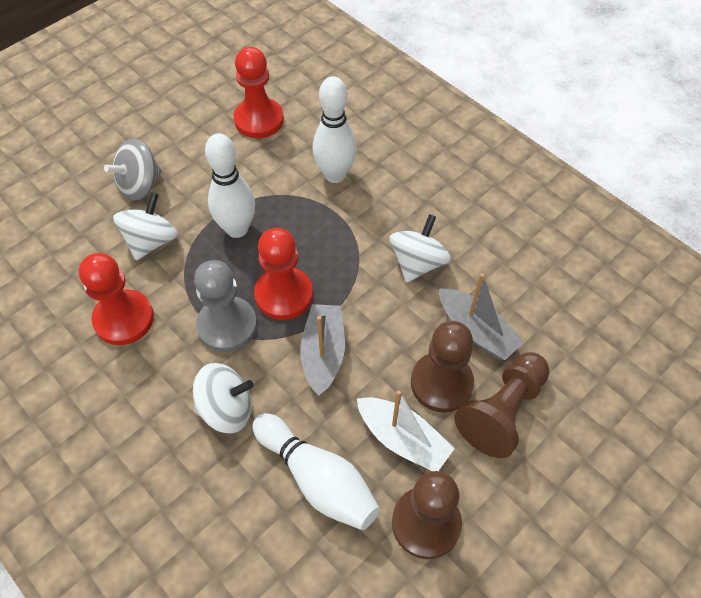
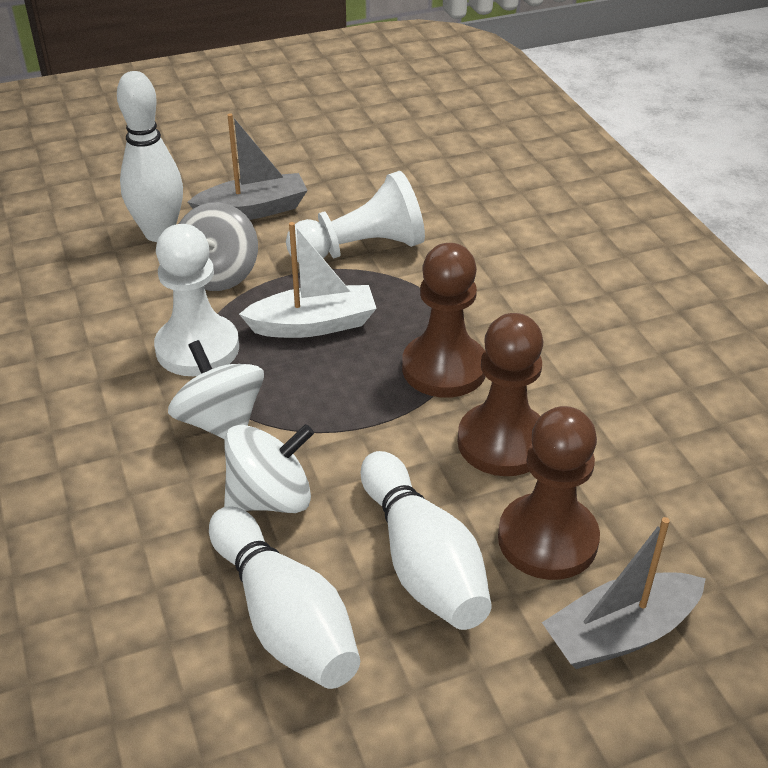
grey pawn: [194,260,257,352] = 1 -> none = 0
red pawn: [79,253,154,345] [233,47,284,138] [254,228,313,320] = 3 -> none = 0
white pawn: none = 0 -> [154,224,239,376] [286,171,425,262] = 2
white spinning top: [113,192,178,260] [193,363,254,433] [389,214,451,283] = 3 -> [168,340,264,439] [224,424,314,513] = 2

